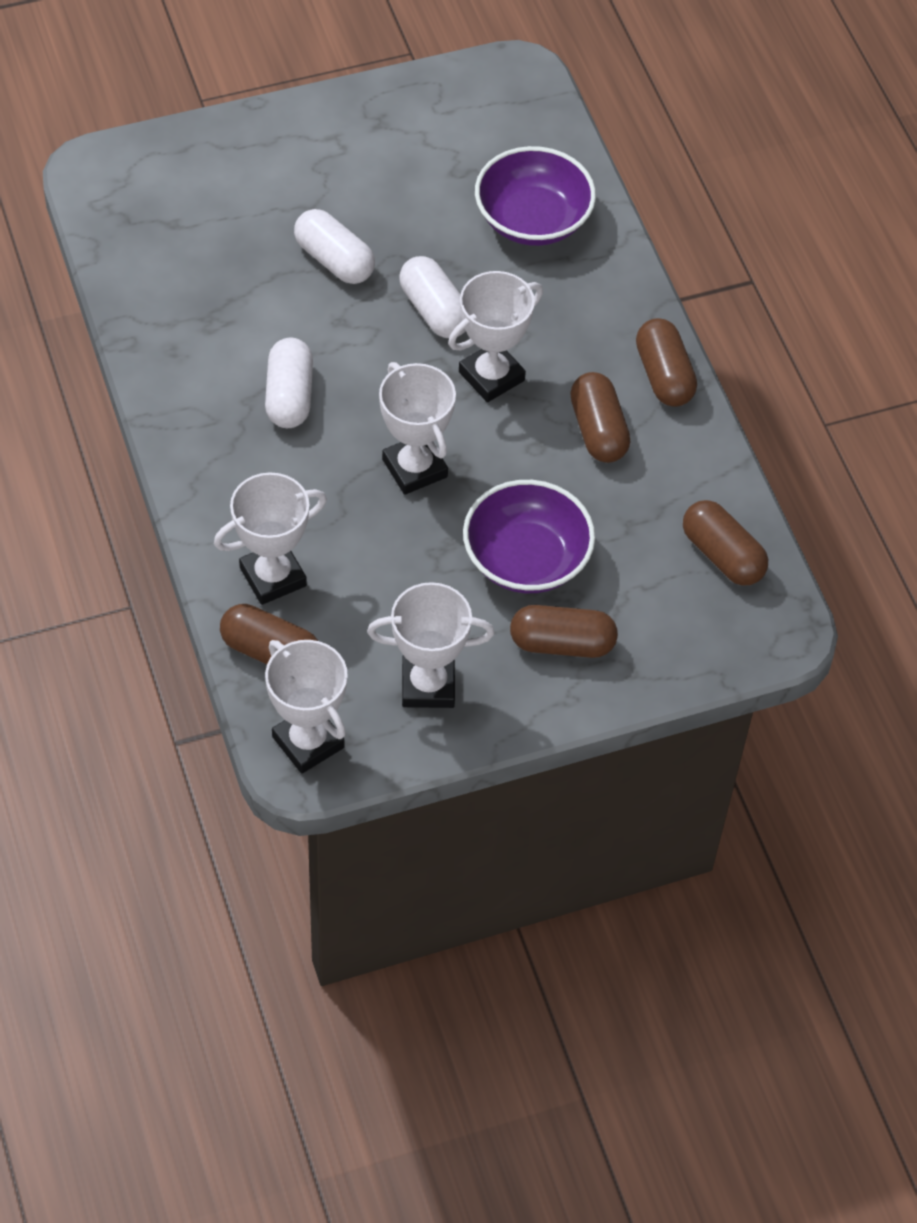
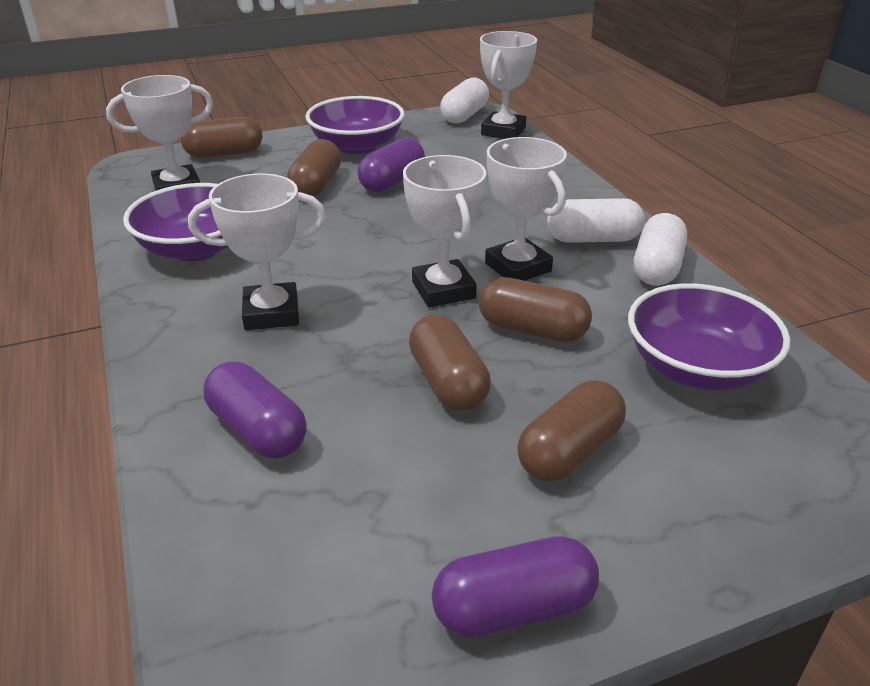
purple bowl: [463,480,595,593] [475,146,596,246] = 2 -> [123,183,228,261] [305,96,405,154] [628,283,790,391] = 3
purple capsule: none = 0 -> [203,362,307,458] [357,137,425,192] [432,536,599,638] = 3

